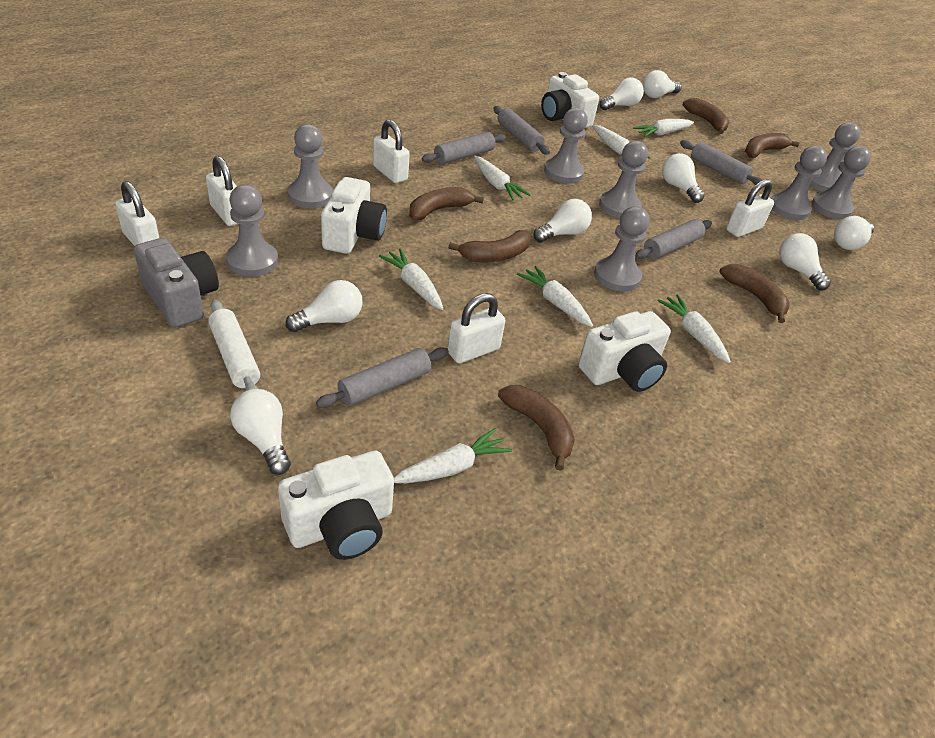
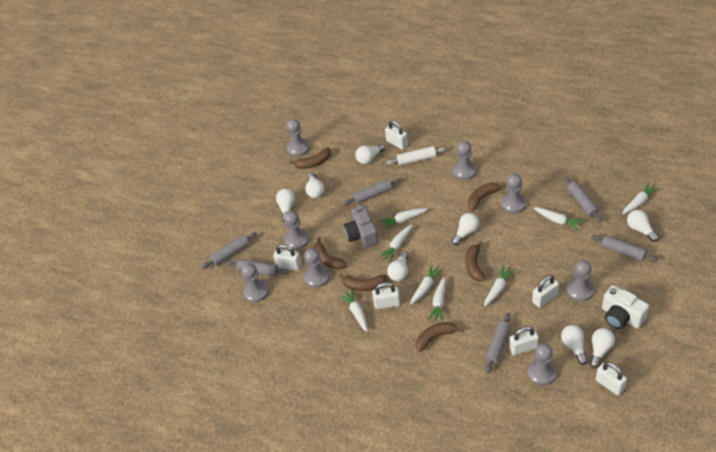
grey rolling pin: [316,347,449,408] [422,132,506,164] [493,106,550,155] [635,219,712,259] [680,140,763,185] = 5 -> [202,232,257,269] [226,259,289,276] [344,178,401,205] [485,313,511,373] [565,177,602,222] [591,235,658,262] = 6
white camera: [278,450,394,560] [321,177,387,254] [541,72,599,128] [578,311,671,392] = 4 -> [602,285,649,329] = 1
white carrot: [379,249,443,310] [394,428,512,483] [474,156,531,201] [517,266,593,327] [593,125,651,159] [633,119,694,137] [658,294,731,363] = 7 -> [340,289,367,332] [379,208,428,230] [379,224,412,262] [410,264,444,305] [428,277,446,322] [484,265,516,307] [534,207,584,231] [622,182,660,214] = 8
white padlock: [115,181,159,246] [206,156,238,226] [373,120,410,183] [448,293,505,363] [726,179,774,237] = 5 -> [273,244,302,271] [372,282,400,309] [385,120,408,150] [509,326,539,355] [532,275,559,308] [596,362,627,395] = 6

